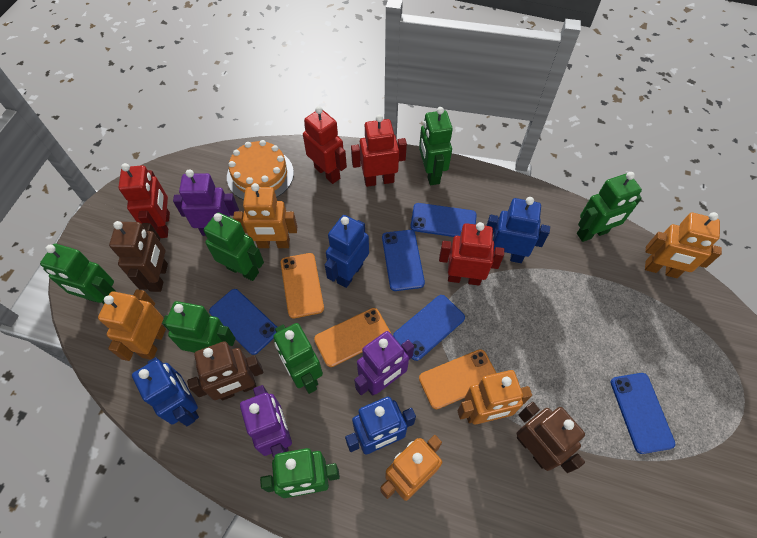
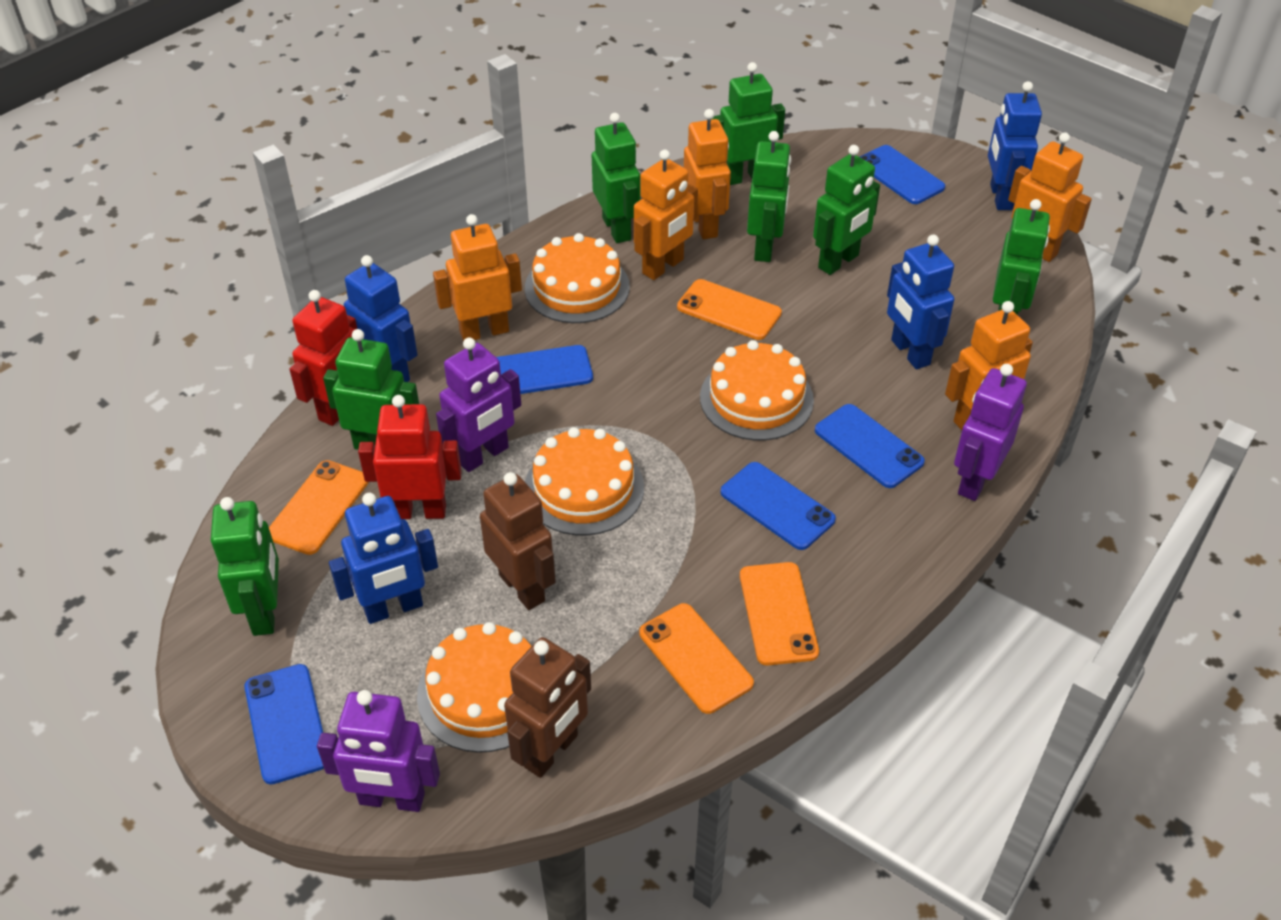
brown robot: [109,221,168,292] [187,341,263,400] [517,402,585,473] = 3 -> [480,472,556,610] [504,637,591,778] = 2
orange cake: [227,140,294,200] = 1 -> [417,622,532,753] [525,233,630,323] [525,427,644,536] [700,340,814,441] = 4
orange phone: [281,253,324,318] [314,308,391,367] [419,349,496,409] = 3 -> [269,460,369,555] [639,603,754,714] [677,279,782,340] [740,562,819,665] = 4
red robot: [119,163,170,238] [303,106,347,184] [351,114,407,187] [439,222,504,286] = 4 -> [289,290,357,426] [358,395,462,519] = 2

